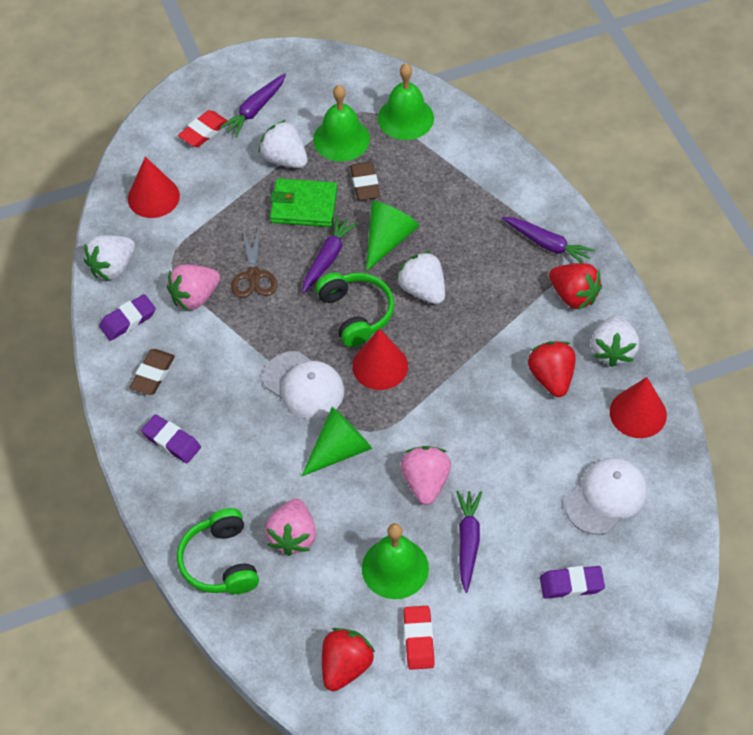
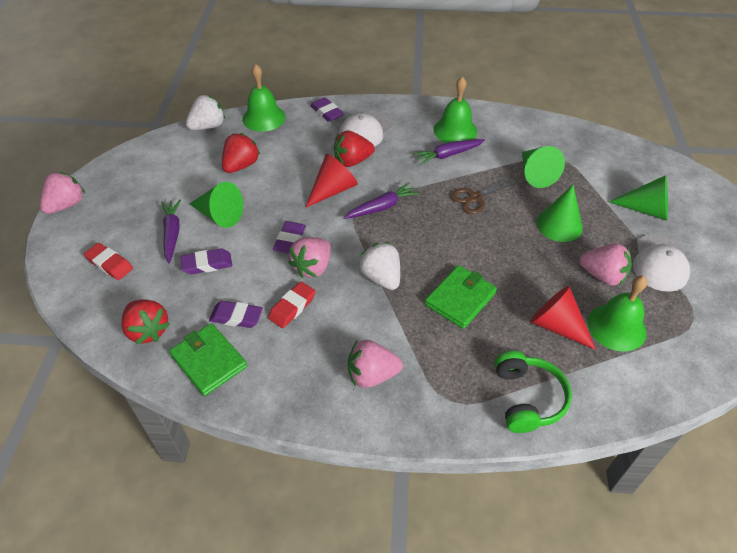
brown eraser: [129,349,175,395] [350,162,380,200] = 2 -> none = 0
green cone: [301,407,372,477] [366,201,419,271] = 2 -> [190,182,243,228] [522,146,565,188] [537,185,583,242] [609,175,668,221] = 4
green headphones: [177,508,259,594] [316,273,394,347] = 2 -> [495,351,572,433] = 1
green wallet: [270,178,337,227] = 1 -> [169,323,247,396] [425,265,497,329] = 2
pink strawberry: [167,264,220,311] [265,499,316,556] [401,446,451,505] = 3 -> [40,172,85,214] [288,237,331,278] [348,340,403,388] [579,244,632,286] = 4
purple carrot: [219,74,286,138] [302,215,358,293] [456,491,482,593] [502,217,595,263] = 4 -> [161,200,181,263] [344,183,419,219] [413,139,485,165] = 3
purple eraser: [99,294,156,341] [141,414,201,463] [540,566,605,599] = 3 -> [180,248,232,274] [209,301,263,328] [273,221,306,254] [310,98,344,122] = 4
red cone: [128,157,180,218] [352,329,408,390] [610,377,667,438] = 3 -> [305,154,358,208] [530,286,596,350] = 2
white strawberry: [84,235,135,281] [259,120,308,168] [397,251,445,304] [591,315,639,367] = 4 -> [186,95,225,130] [358,242,400,290] = 2

